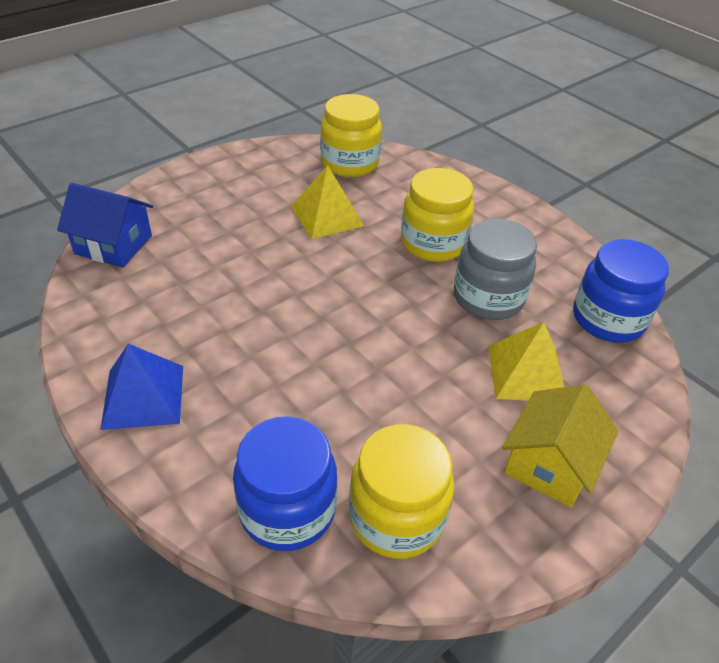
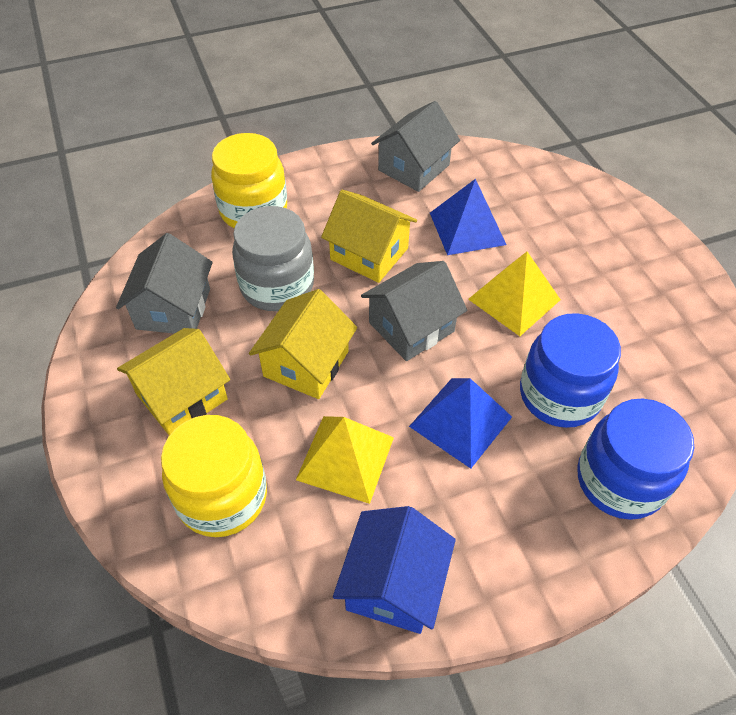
blue pyramid: [100,344,183,430] = 1 -> [409,378,512,469] [430,179,506,255] = 2
grey house: none = 0 -> [116,233,213,334] [361,261,467,361] [371,101,460,192] = 3
yellow house: [502,384,618,508] = 1 -> [117,328,230,435] [249,289,357,399] [321,190,417,283] = 3
yellow jar: [320,94,382,177] [349,424,454,559] [401,168,474,262] = 3 -> [161,415,267,537] [211,133,287,228] = 2

